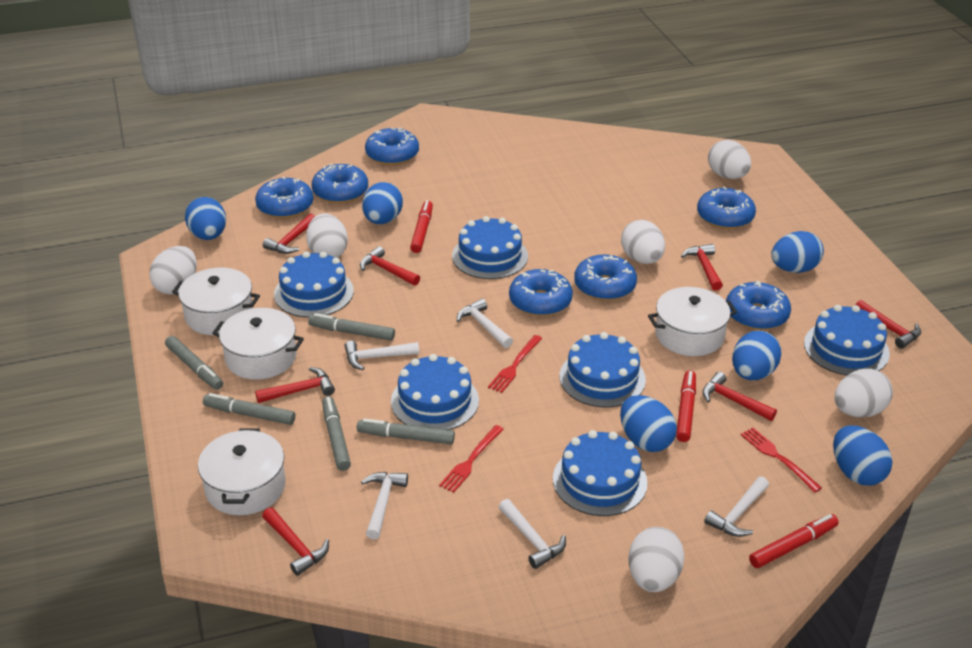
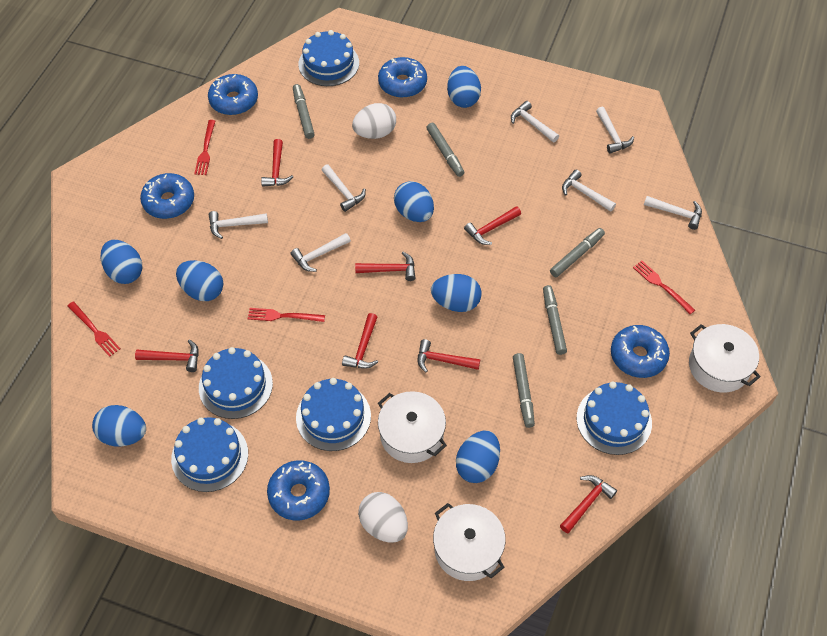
blue cake: [274,251,354,318] [391,354,479,430] [452,216,528,279] [553,430,648,516] [560,332,646,408] [804,305,890,376] = 6 -> [171,417,248,492] [199,347,273,419] [296,378,371,451] [299,30,359,86] [577,381,652,455] = 5
blue donut: [255,176,313,218] [312,164,368,204] [365,128,419,165] [509,269,573,316] [574,254,637,301] [697,187,756,229] [726,280,791,330] = 7 -> [140,173,194,219] [208,74,258,115] [267,460,330,520] [378,57,427,98] [611,325,670,378] = 5
blue egg: [185,197,226,240] [362,182,403,224] [620,395,677,452] [732,331,782,380] [771,231,824,273] [833,426,893,486] = 6 -> [92,405,146,447] [101,240,142,284] [176,260,223,301] [394,181,434,222] [431,274,481,312] [447,66,481,108] [456,431,500,483] = 7
red fork: [439,425,503,493] [488,335,542,393] [741,428,822,492] = 3 -> [68,302,120,357] [194,120,215,175] [248,308,325,322] [633,261,695,314] = 4
red marker: [410,200,433,253] [676,370,696,442] [749,514,839,568] = 3 -> none = 0
white egg: [149,246,197,295] [306,213,348,258] [621,220,665,264] [628,527,685,592] [708,140,751,179] [834,369,893,417] = 6 -> [352,103,396,139] [358,492,408,542] = 2
white hammer: [345,340,419,370] [361,472,408,540] [457,299,513,348] [499,499,566,569] [704,476,769,537] = 5 -> [209,211,268,239] [291,233,351,272] [322,164,366,212] [511,101,559,142] [562,170,616,212] [596,107,634,154] [644,196,702,230] = 7
white pot: [172,268,260,335] [198,428,285,515] [213,308,304,380] [648,287,737,356] = 4 -> [378,391,447,463] [433,503,506,581] [689,324,761,393] = 3

